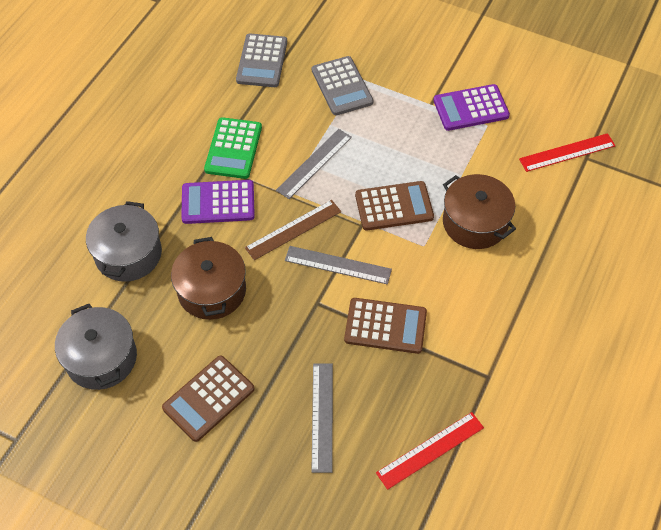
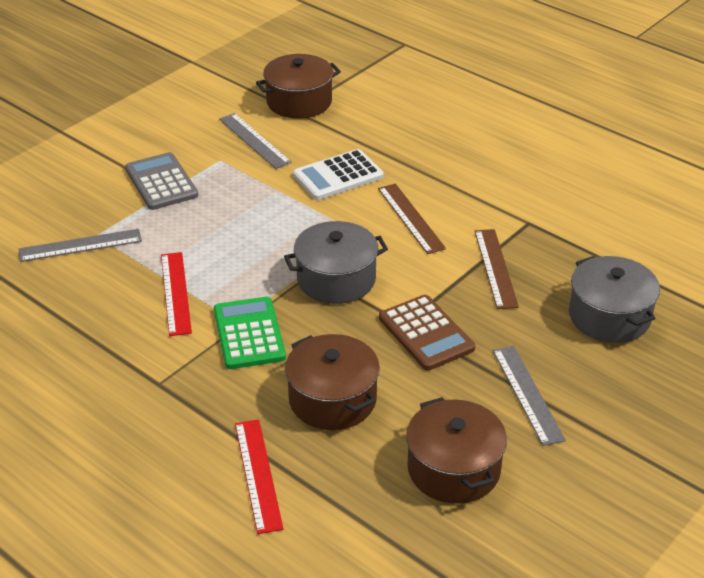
brown calculator: [162,355,254,442] [344,298,427,354] [355,181,434,230] = 3 -> [379,295,475,370] = 1
brown pot: [171,237,246,320] [443,174,516,249] = 2 -> [256,54,341,119] [285,334,380,430] [406,397,507,504] = 3
brown ruler: [245,200,341,260] = 1 -> [378,184,446,254] [475,229,519,309] = 2
grey calculator: [236,33,287,87] [312,56,373,115] = 2 -> [125,152,198,210] = 1
purple calculator: [181,180,255,224] [433,84,510,131] = 2 -> none = 0
white calculator: none = 0 -> [293,149,384,200] = 1

